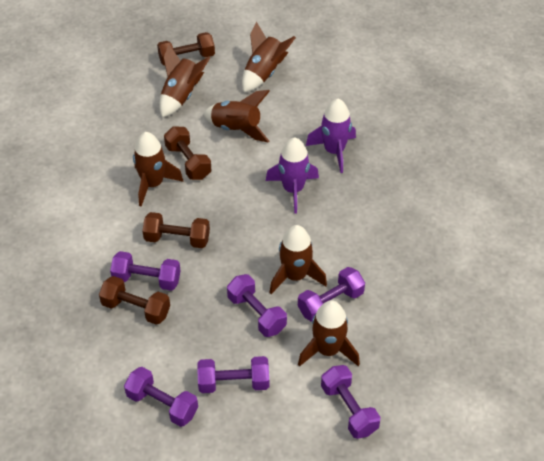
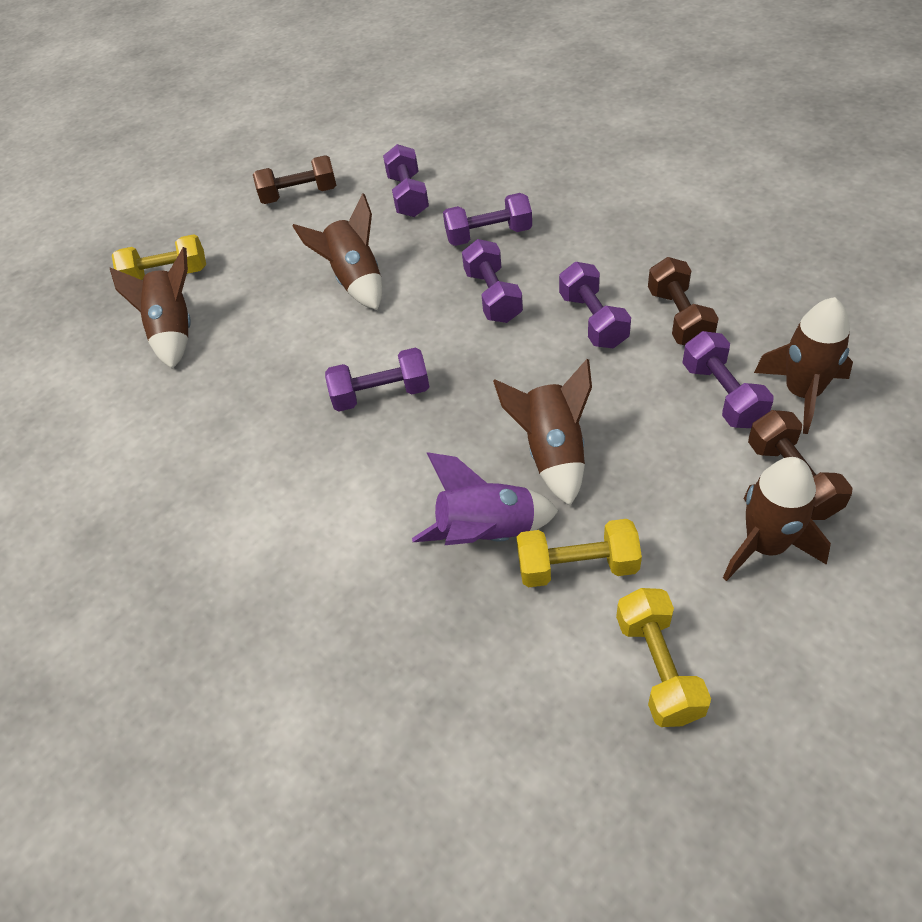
brown dumbbell: [99,276,170,325] [142,212,210,248] [157,32,215,66] [164,126,211,180] = 4 -> [253,155,336,204] [648,257,719,345] [748,410,852,520] = 3
brown rocket: [133,132,183,207] [159,44,210,117] [203,90,270,142] [242,22,296,92] [270,225,327,294] [298,300,360,367] = 6 -> [110,247,191,369] [292,193,382,310] [493,359,592,506] [723,457,831,581] [754,297,853,434] = 5
purple rocket: [266,137,319,214] [306,99,356,173] = 2 -> [412,452,559,545] = 1
yellow dumbbell: none = 0 -> [112,234,206,280] [517,519,642,587] [616,588,711,727] = 3

